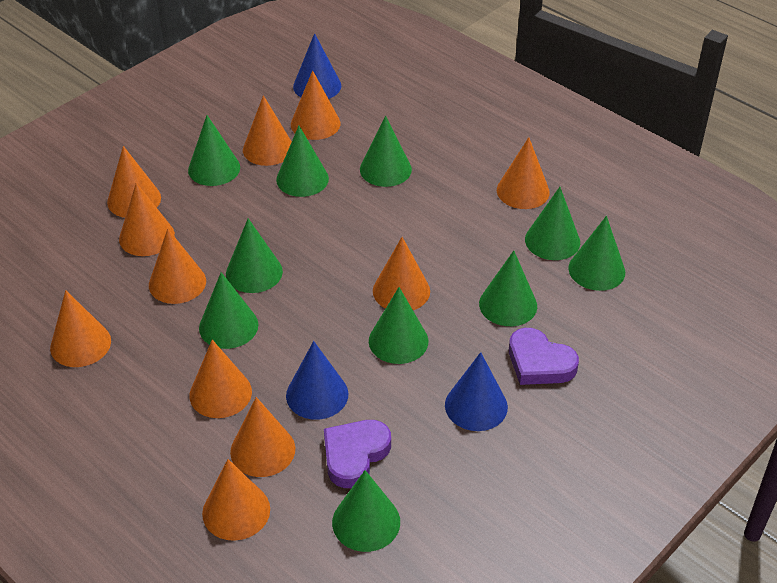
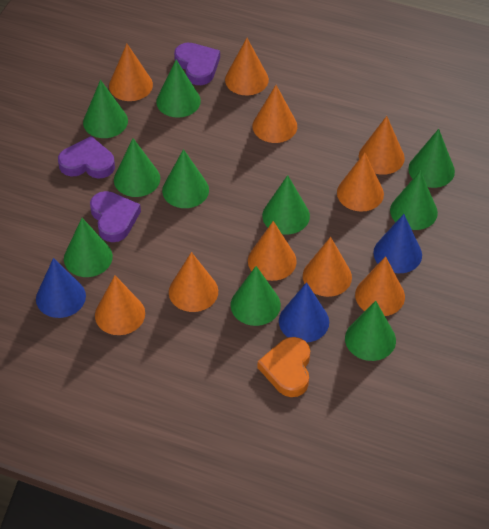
orange cone: [50,290,111,367] [107,146,161,218] [119,183,175,256] [149,229,206,304] [189,340,252,418] [202,459,270,541] [230,397,295,477] [243,95,292,166] [291,70,340,140] [373,237,430,310] [497,137,550,209] = 11 -> [95,276,145,335] [109,44,153,101] [169,252,218,312] [225,38,269,95] [248,221,297,281] [252,85,297,143] [303,237,352,297] [337,152,384,211] [355,256,405,316] [359,116,405,175] = 10
orange heart: none = 0 -> [258,337,310,397] = 1
purple heart: [324,420,391,488] [509,328,579,385] = 2 -> [58,136,115,179] [90,191,141,242] [174,43,220,85] = 3

